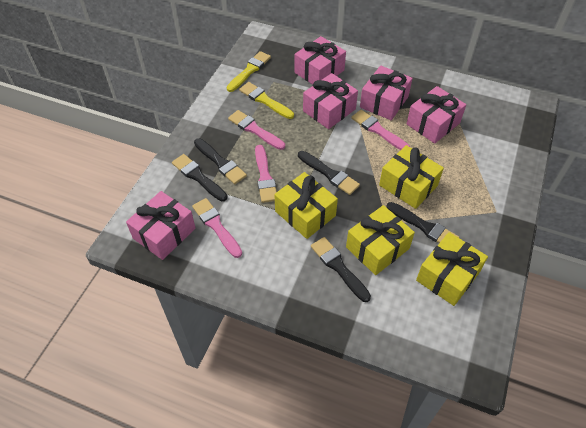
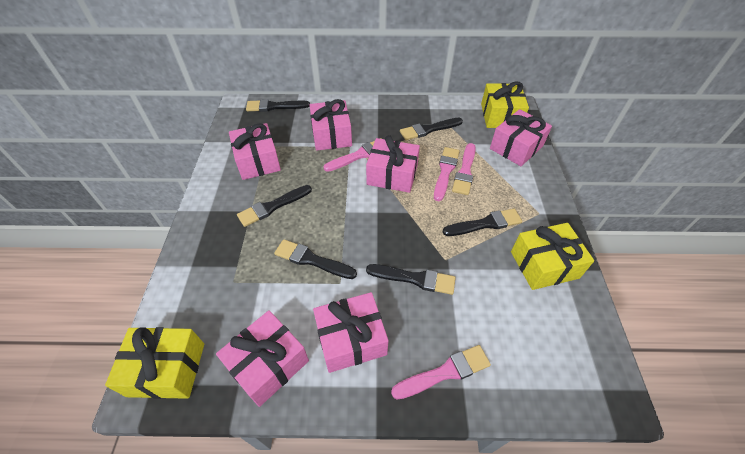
black brush: [172,154,227,201] [194,138,247,184] [298,151,360,195] [311,237,371,302] [386,202,459,243] = 5 -> [237,185,312,227] [246,99,310,112] [274,239,357,279] [366,264,456,295] [400,118,463,140] [443,208,522,236] = 6
pink gift: [126,191,196,260] [295,36,346,85] [303,73,358,129] [360,66,413,120] [407,86,466,144] = 5 -> [216,310,309,407] [229,123,281,180] [310,99,352,151] [313,292,389,373] [366,135,420,193] [490,109,552,166] = 6
yellow brush: [227,51,271,92] [239,82,294,119] = 2 -> none = 0
yellow gift: [274,172,338,239] [346,205,415,275] [379,145,444,209] [416,232,488,306] = 4 -> [105,327,204,399] [481,81,529,128] [511,223,594,290] = 3

